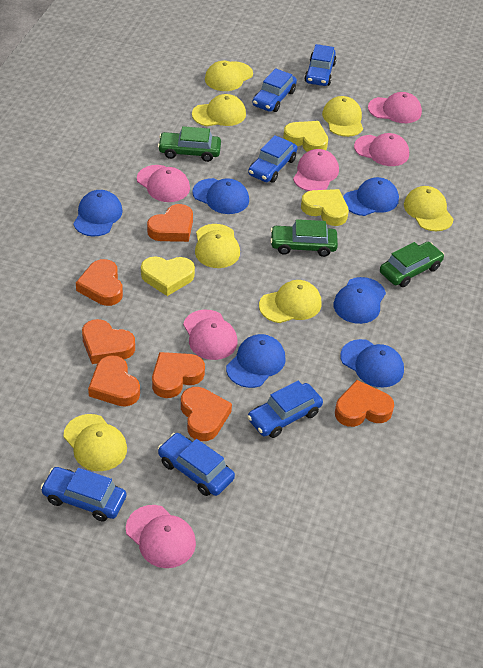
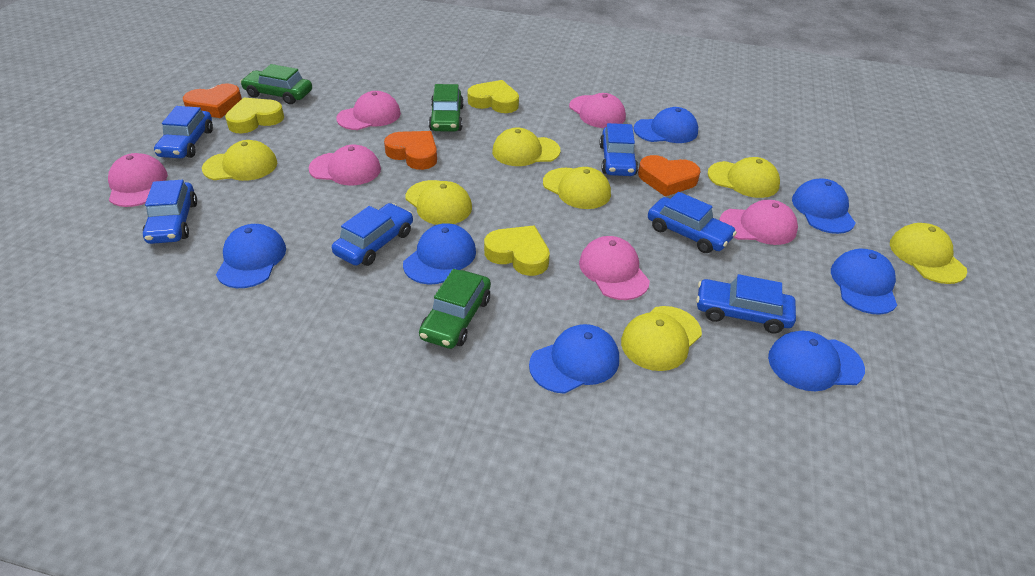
blue cap: [73,190,123,237] [192,178,249,214] [226,334,286,388] [334,277,386,324] [340,339,404,388] [343,177,399,216] = 6 -> [216,224,286,288] [403,223,476,285] [529,324,619,394] [634,107,698,143] [768,331,865,391] [792,179,856,234] [831,249,897,315] = 7
orange heart: [76,259,123,306] [82,319,135,364] [88,355,140,407] [147,204,193,242] [152,352,205,398] [181,387,232,441] [335,380,394,427] = 7 -> [183,83,242,118] [384,131,437,170] [638,155,701,196] = 3

